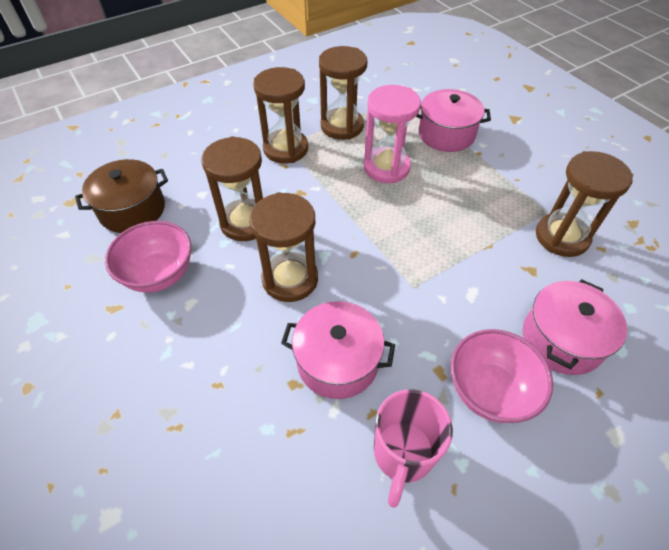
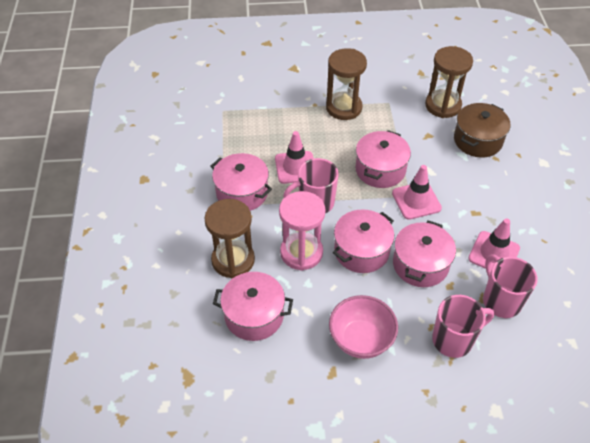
brown hourglass: [201,136,263,241] [249,192,318,302] [253,67,308,163] [319,46,367,140] [536,151,633,257] = 5 -> [204,199,255,279] [326,48,367,120] [425,46,473,118] = 3
pink bowl: [105,221,192,293] [451,329,553,423] = 2 -> [329,295,398,359] = 1
pink mug: [374,389,453,508] = 1 -> [283,158,339,213] [432,295,494,358] [483,255,537,318] = 3
pink pot: [281,301,395,399] [416,89,491,152] [523,279,627,375] = 3 -> [210,153,272,211] [213,272,293,341] [333,209,394,273] [355,130,411,188] [393,220,456,287] = 5
pink traffic cone: none = 0 -> [275,131,314,184] [392,165,442,220] [468,218,520,269] = 3

